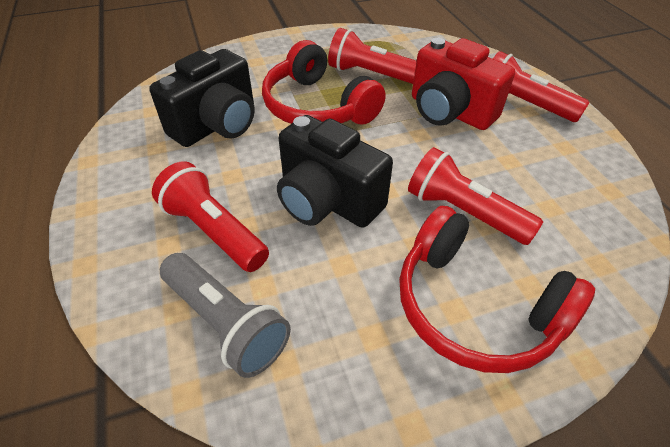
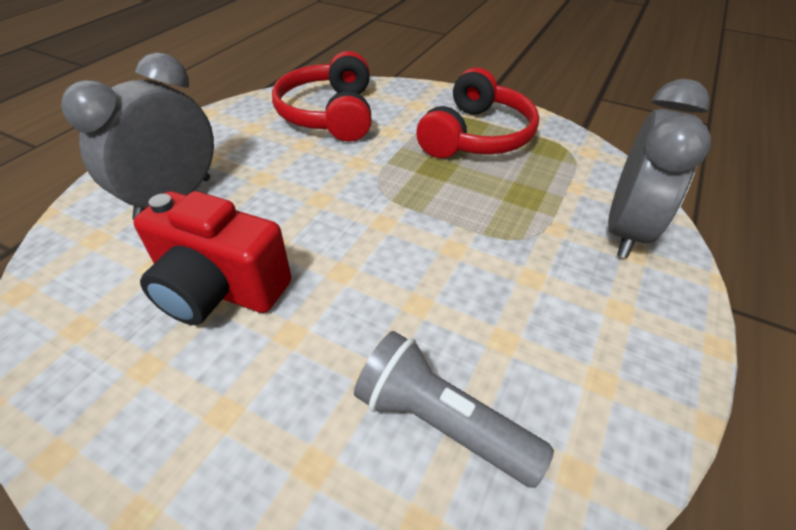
black camera: [149,49,255,147] [277,115,393,228] = 2 -> none = 0
grey clock: none = 0 -> [61,52,214,220] [608,79,711,258] = 2
red flashlight: [152,161,269,272] [328,28,416,84] [408,147,543,245] [493,51,590,122] = 4 -> none = 0

